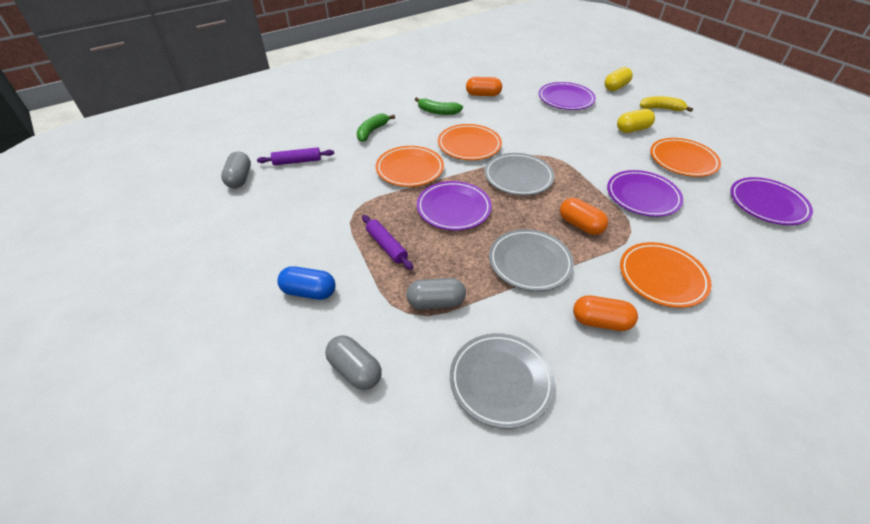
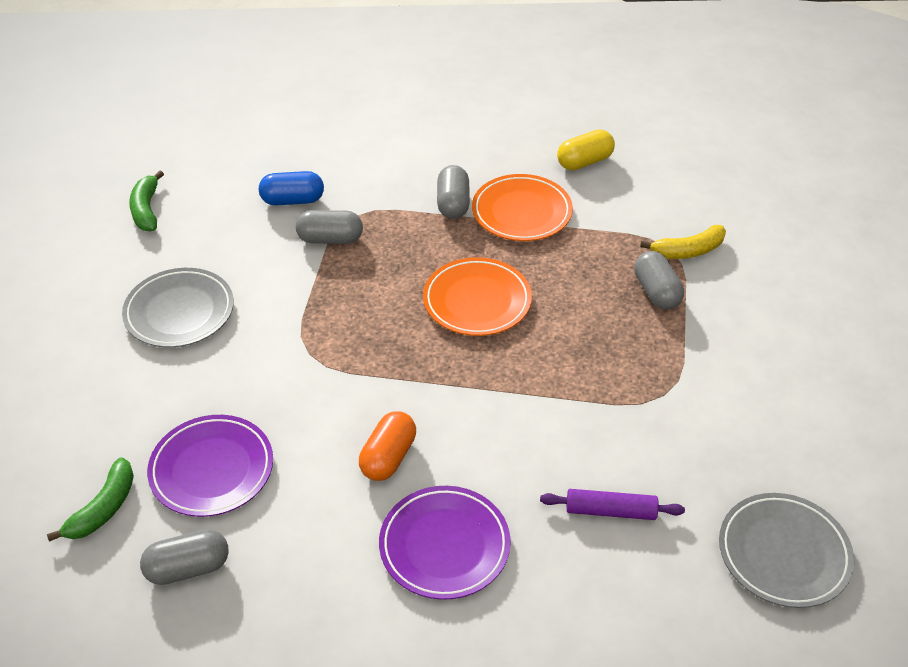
grey capsule: [221,151,251,189] [325,335,382,390] [406,278,466,309] = 3 -> [140,529,229,585] [296,210,363,244] [437,165,470,219] [634,251,684,310] = 4
grey plate: [450,333,555,429] [484,153,555,195] [489,229,574,291] = 3 -> [122,268,234,348] [719,493,854,608] = 2
orange capsule: [466,77,502,96] [560,198,608,235] [573,295,638,331] = 3 -> [359,411,416,481] = 1
orange plate: [376,146,444,187] [438,124,502,160] [620,242,712,308] [650,138,721,177] = 4 -> [423,257,532,336] [472,174,573,241] = 2
purple plate: [417,181,492,230] [539,82,596,110] [607,170,683,217] [730,177,813,225] = 4 -> [147,415,273,517] [379,486,511,600] = 2
purple rolling pin: [257,147,334,165] [362,215,413,270] = 2 -> [540,489,685,520] = 1
yellow capsule: [604,67,633,91] [617,109,655,133] = 2 -> [557,129,615,170] = 1

